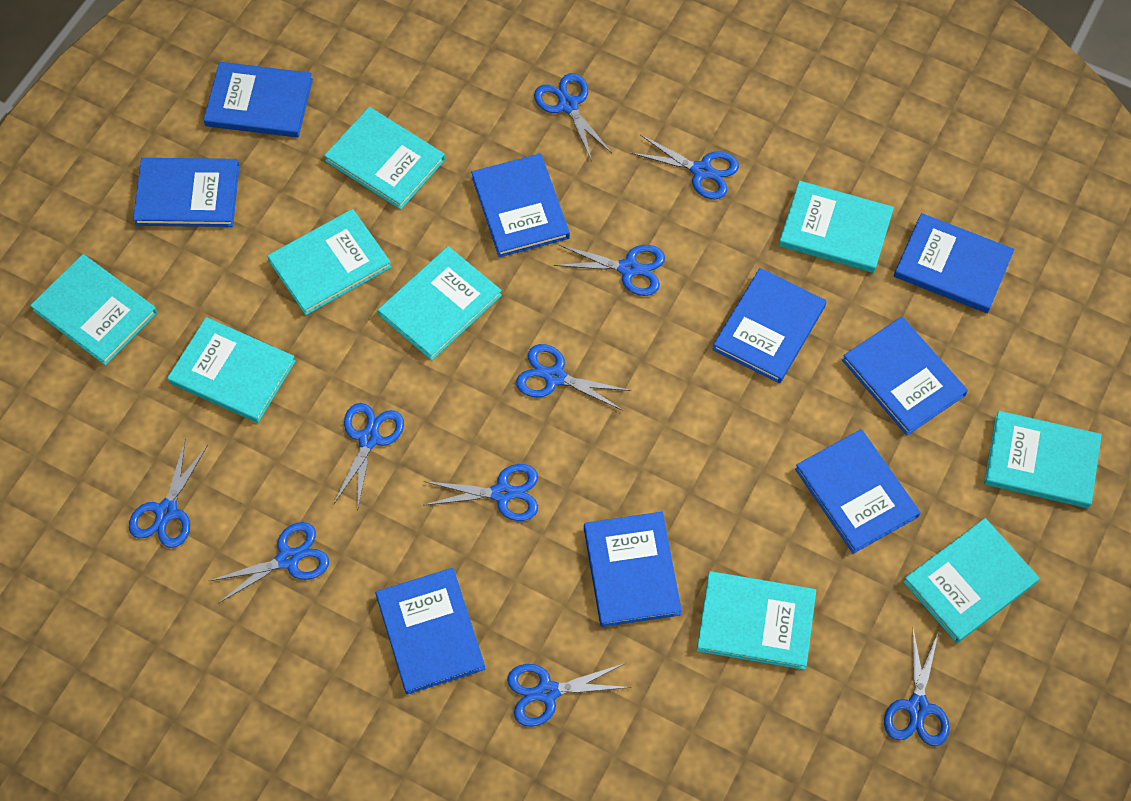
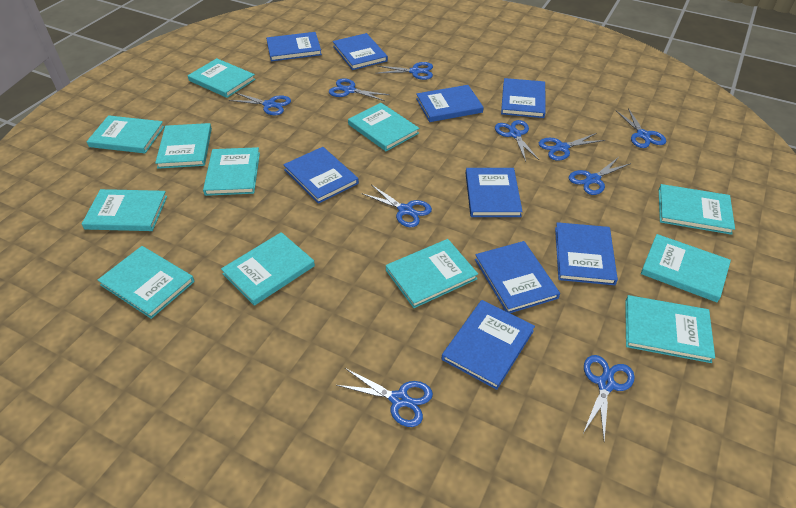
turquoise book: [30,254,157,365] [167,317,296,423] [267,209,391,315] [324,107,445,210] [378,246,502,361] [697,571,816,670] [779,181,894,273] [903,518,1039,643] [984,411,1102,508] = 9 -> [82,189,167,231] [87,115,165,153] [98,246,195,319] [155,123,212,169] [188,58,256,98] [203,147,260,196] [221,232,315,306] [348,103,419,151] [386,239,478,308] [625,295,715,363] [641,234,731,302] [659,184,735,235] = 12

